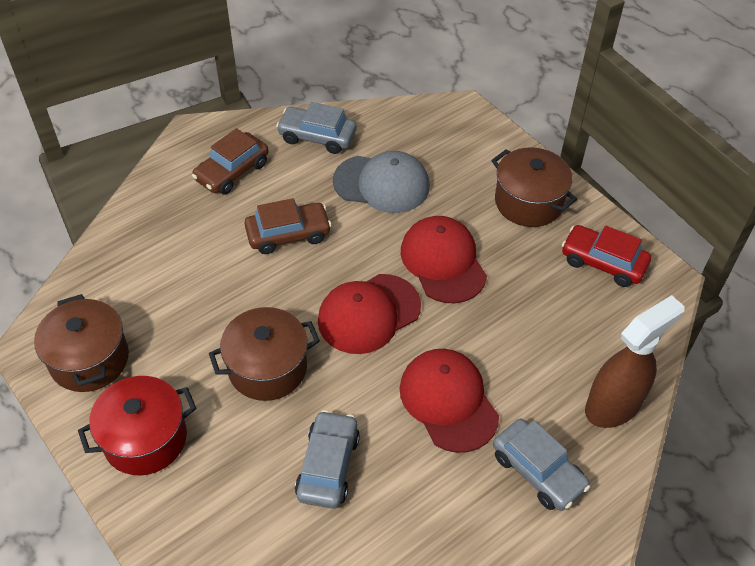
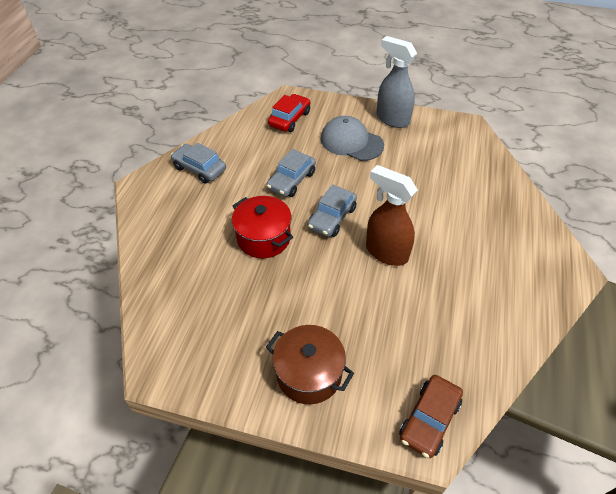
brown car: [192,128,269,195] [244,198,332,254] = 2 -> [399,375,463,458] = 1
brown pot: [34,294,129,392] [209,307,320,401] [491,147,577,227] = 3 -> [266,325,354,404] = 1
grey spray bottle: none = 0 -> [376,36,417,128] = 1
red cap: [318,274,421,354] [400,349,499,453] [401,216,487,303] = 3 -> none = 0

